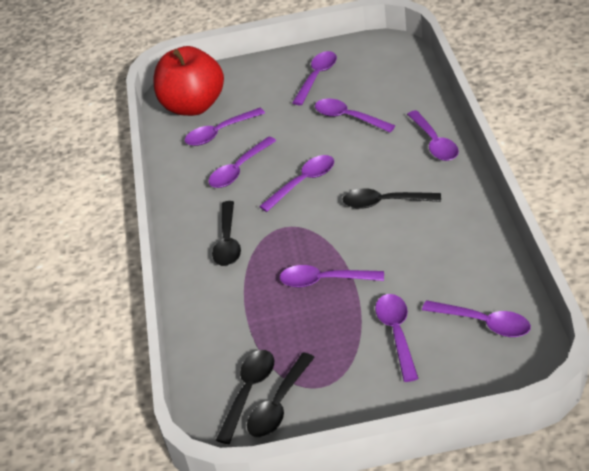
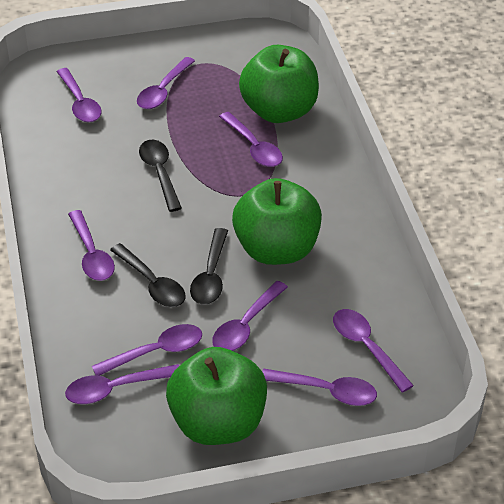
black spoon: [212,201,241,266] [216,350,274,444] [247,353,315,438] [342,188,441,209] = 4 -> [110,243,185,307] [139,140,182,212] [190,228,228,305] = 3
green apple: none = 0 -> [166,347,267,445] [232,178,322,265] [239,45,319,123] = 3
red apple: [153,46,224,116] = 1 -> none = 0

